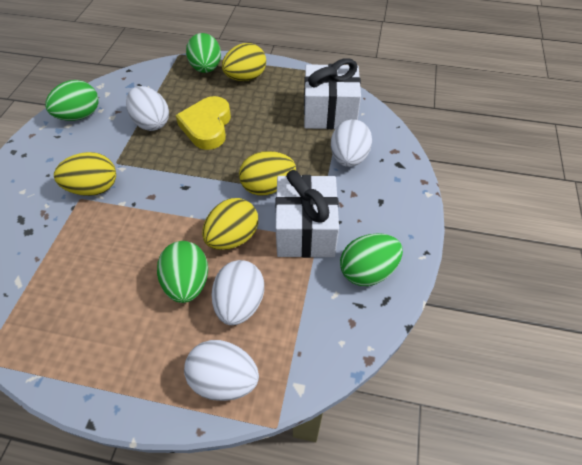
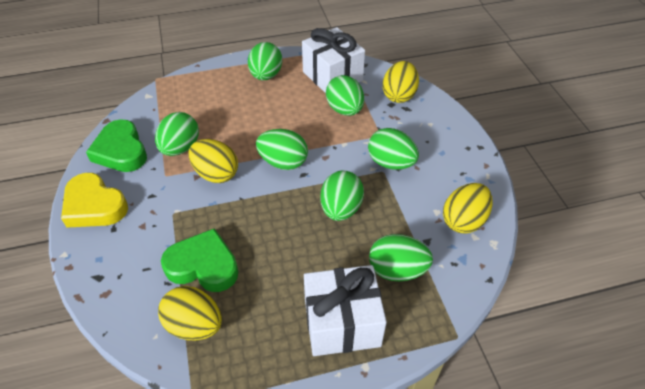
green egg: [45,80,98,121] [157,241,208,303] [186,33,221,73] [340,233,403,286] = 4 -> [155,112,199,156] [248,42,282,80] [256,129,308,170] [320,170,364,221] [326,75,364,116] [368,128,419,170] [369,234,433,281] = 7
green heart: none = 0 -> [86,119,147,172] [161,228,239,292] = 2
white egg: [126,86,169,131] [184,340,259,401] [211,260,264,325] [331,119,372,167] = 4 -> none = 0

